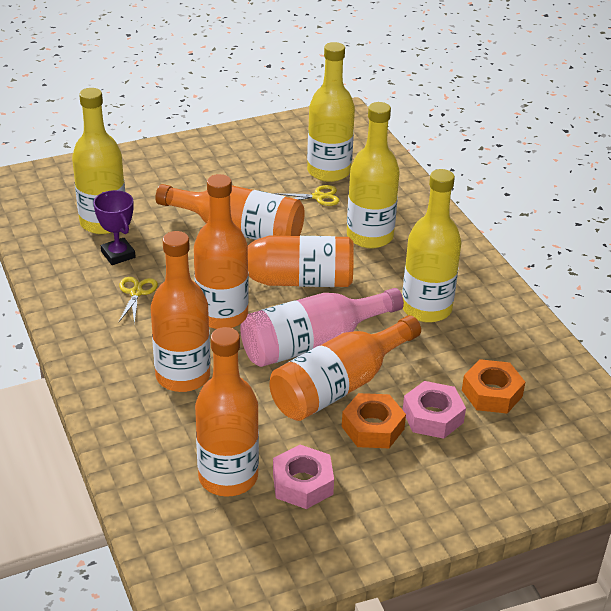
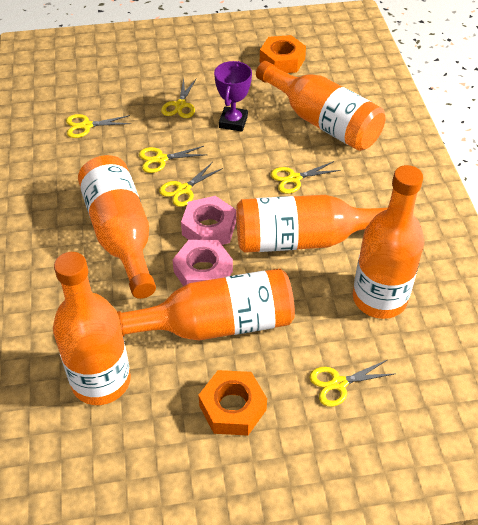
pink bottle: [240,288,404,367] = 1 -> none = 0
yellow bottle: [72,88,125,234] [307,42,355,182] [347,102,400,248] [402,169,461,322] = 4 -> none = 0
yellow scissors: [119,277,158,325] [274,185,340,206] = 2 -> [66,114,131,138] [139,146,207,173] [159,162,223,207] [161,78,197,118] [271,161,340,194] [309,360,394,407] = 6

